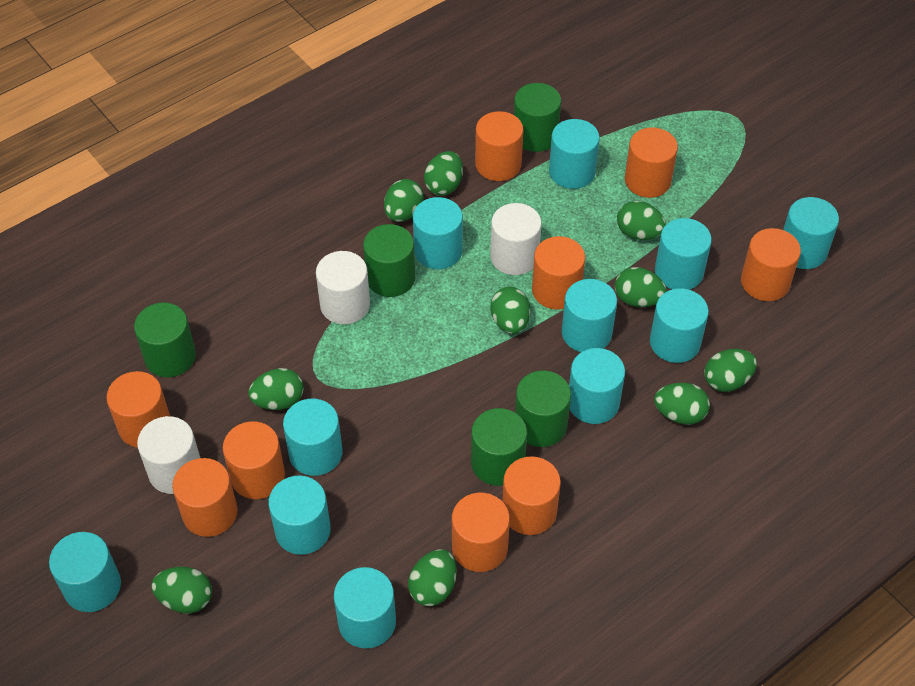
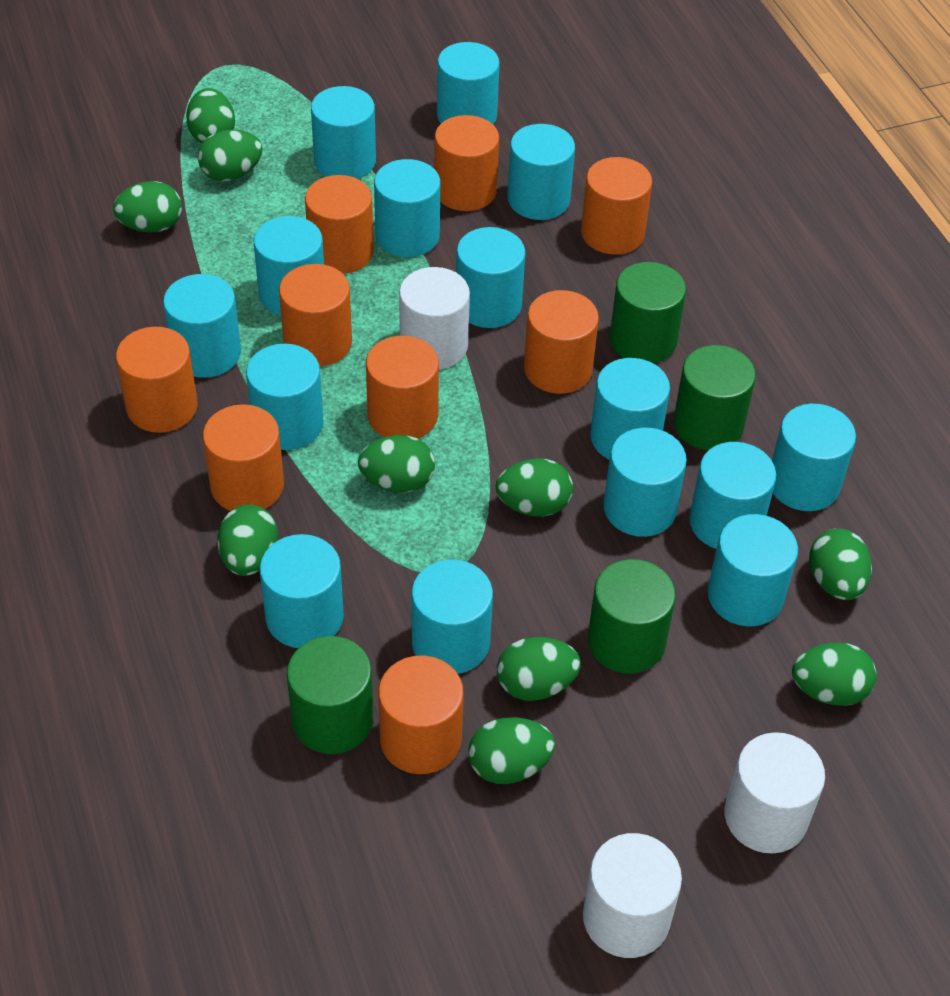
green cylinder: [134,303,196,377] [363,224,415,297] [471,408,527,486] [514,83,561,152] [515,371,571,447] = 5 -> [287,636,374,754] [588,559,676,674] [610,262,686,363] [674,345,756,450] = 4
turquoise cylinder: [49,532,121,612] [268,476,331,555] [283,399,343,476] [334,567,396,648] [413,197,463,269] [549,119,600,189] [562,279,617,352] [569,348,625,424] [650,288,709,363] [655,218,712,290] [783,197,839,269] = 11 -> [163,274,241,378] [246,344,324,450] [254,216,324,316] [260,534,344,648] [311,86,376,179] [374,159,440,257] [411,559,493,674] [437,42,500,125] [456,227,526,328] [508,124,575,220] [590,358,670,459] [604,428,687,537] [689,442,776,549] [708,514,798,627] [772,404,856,511] = 15

